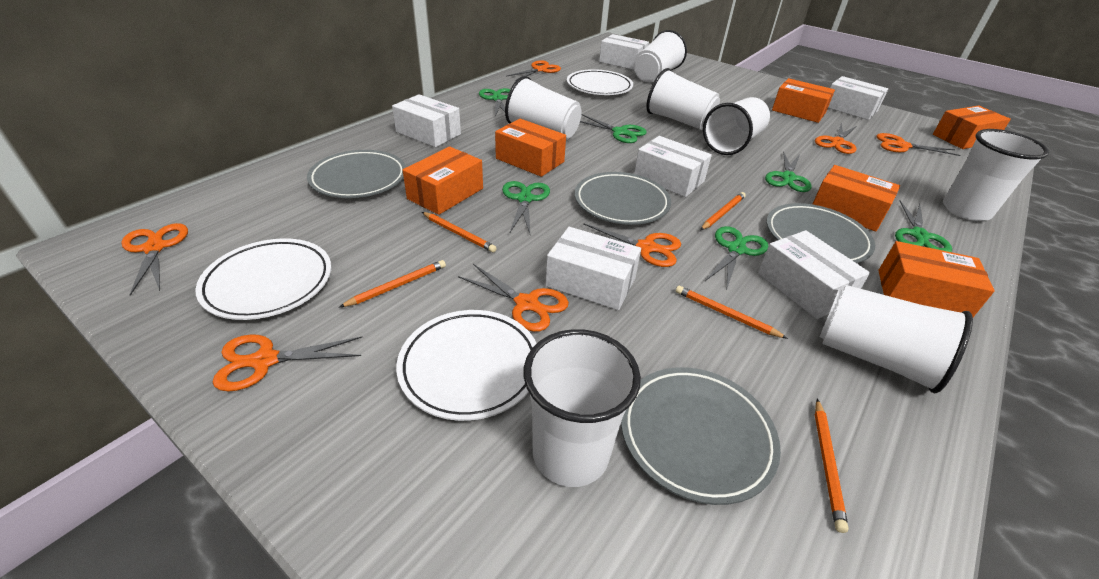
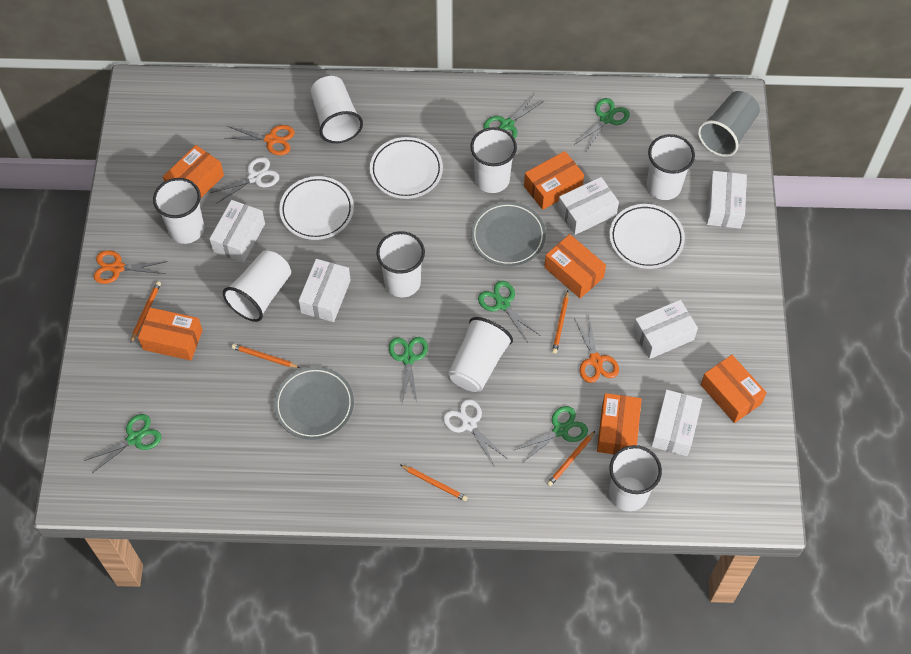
grey cup: none = 0 -> [698,91,760,157] = 1
grey plate: [307,150,406,198] [575,172,671,225] [621,367,781,505] [766,203,875,263] = 4 -> [274,367,354,440] [471,202,546,267] = 2
orange scissors: [121,223,188,296] [213,334,362,392] [458,264,569,332] [506,60,561,81] [583,223,681,267] [815,123,856,154] [876,133,960,156] = 7 -> [94,250,168,284] [225,125,295,156] [574,317,619,383] = 3
white cup: [505,76,582,140] [524,329,641,487] [634,30,687,83] [646,68,720,130] [703,97,770,155] [820,285,973,393] [943,129,1049,221] = 7 -> [153,178,204,244] [223,250,291,322] [311,76,363,143] [376,231,425,297] [448,317,513,392] [470,127,517,193] [609,445,662,511] [647,134,695,200] = 8
white scissors: none = 0 -> [210,157,279,204] [443,399,506,467] = 2

